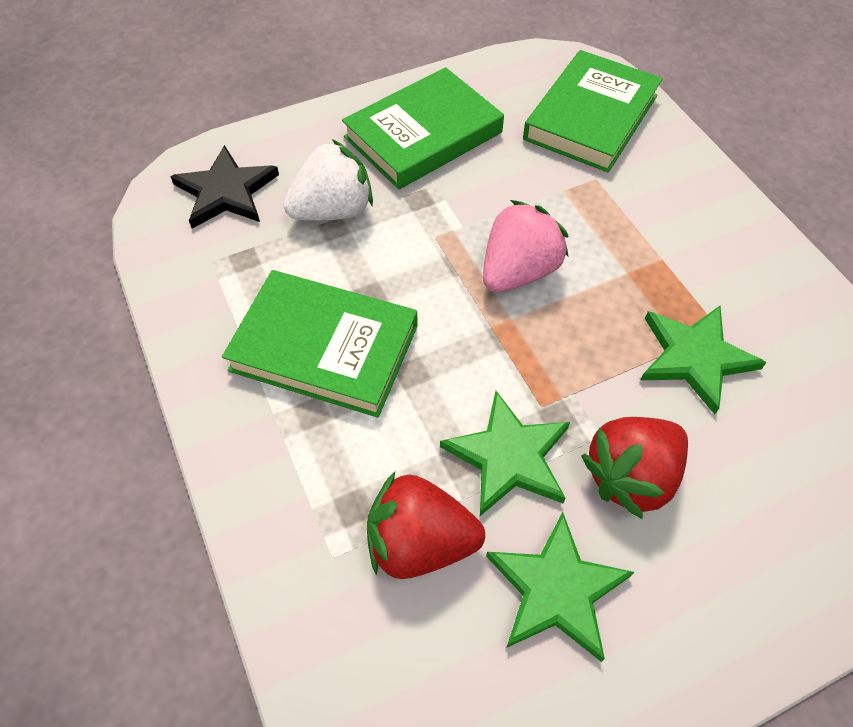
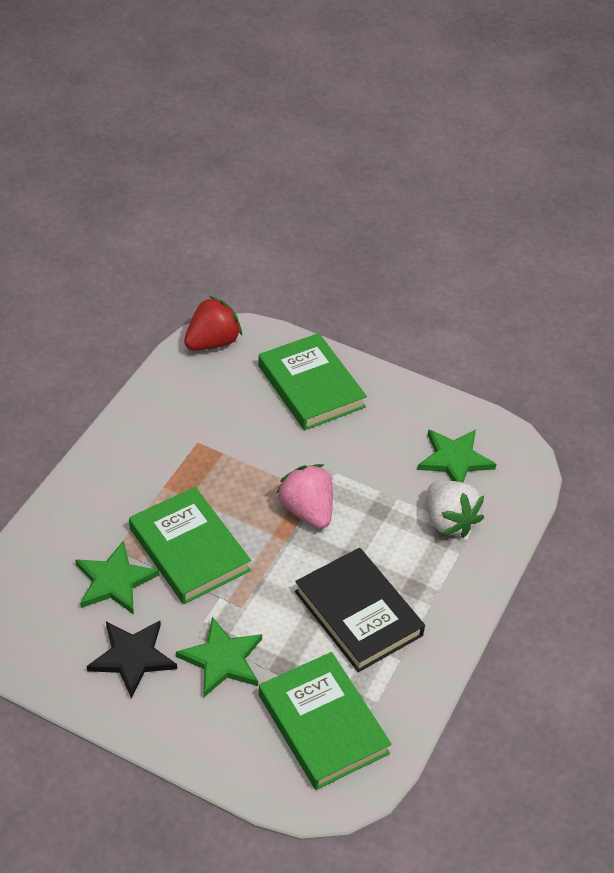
black book: none = 0 -> [295,548,425,672] = 1
red strawberry: [367,472,485,579] [581,417,688,519] = 2 -> [184,296,242,351] = 1

